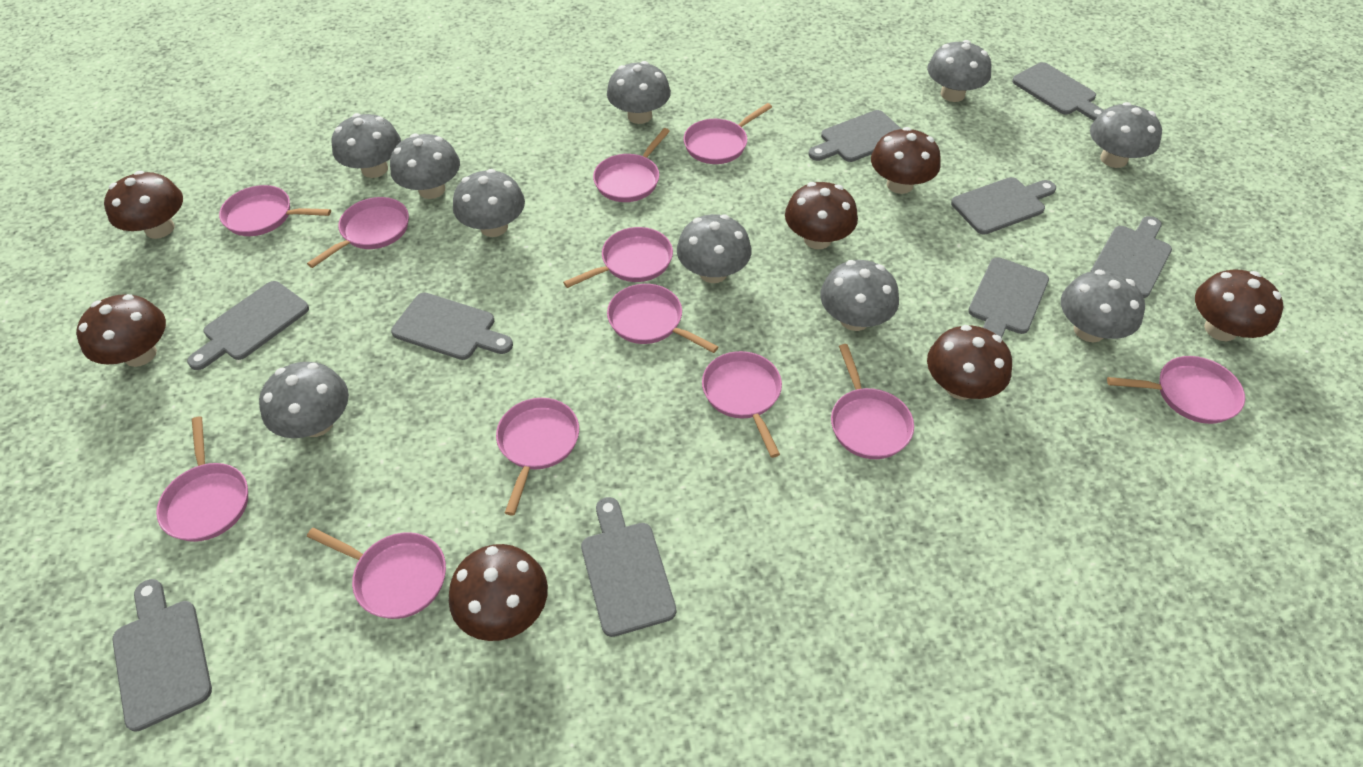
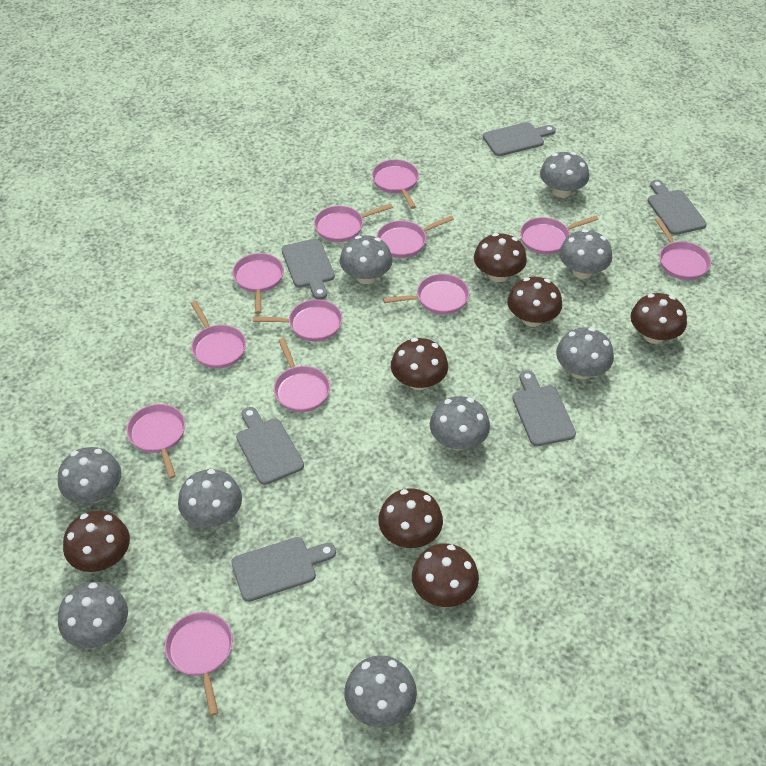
grey cutting board: [112,579,212,732] [187,281,309,370] [391,293,513,360] [581,497,676,637] [809,110,901,162] [951,177,1056,235] [968,257,1049,338] [1012,62,1104,121] [1090,216,1172,298] = 9 -> [231,537,336,602] [236,407,304,485] [281,239,335,300] [483,122,556,156] [513,370,576,446] [648,180,707,235] = 6
grey mushroom: [259,362,349,438] [331,113,401,178] [390,133,460,199] [453,169,525,237] [607,61,671,124] [677,214,751,283] [820,260,899,331] [927,40,992,102] [1061,269,1145,342] [1090,102,1162,168] = 10 -> [58,447,121,504] [58,582,128,648] [178,469,242,527] [340,235,393,284] [344,655,417,728] [430,396,490,450] [540,152,589,198] [556,327,614,379] [559,229,612,279] = 9

